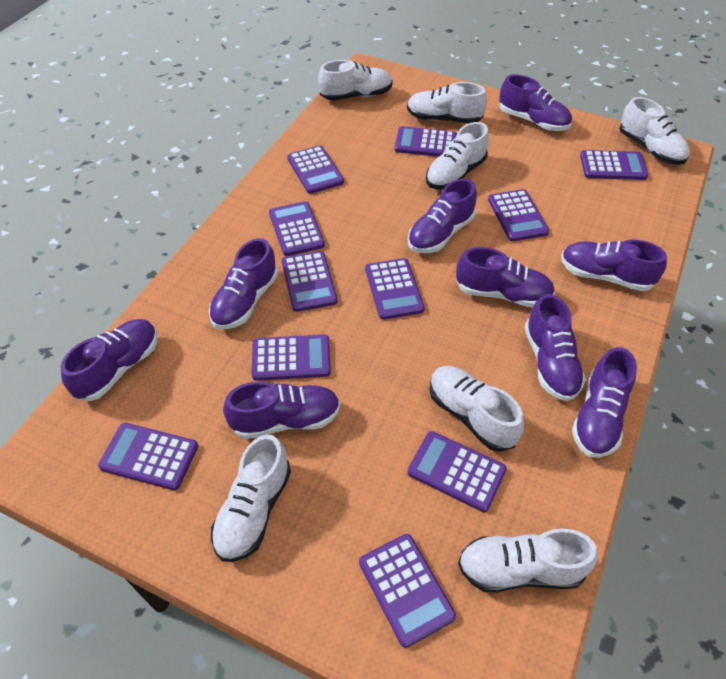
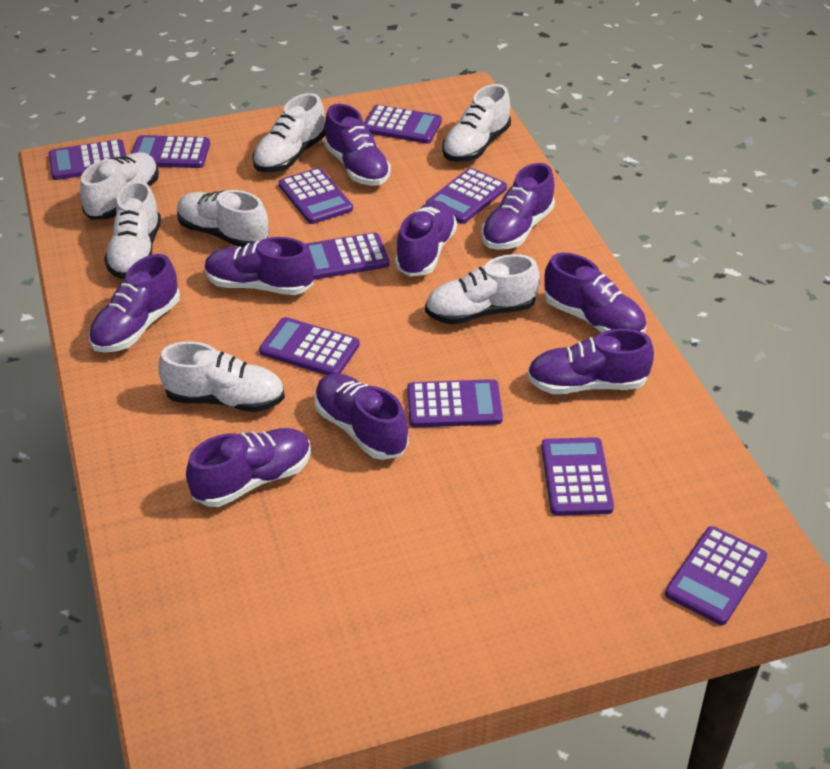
purple calculator: [98,423,198,490] [252,335,331,381] [269,201,325,256] [282,251,337,312] [287,145,344,194] [359,534,456,648] [365,258,425,320] [395,126,457,157] [407,431,507,512] [488,189,549,242] [580,150,648,180] = 11 -> [49,139,126,180] [131,135,210,168] [259,317,360,375] [279,168,353,224] [306,232,389,280] [364,105,442,144] [407,379,503,428] [426,168,507,224] [541,437,614,516] [665,526,767,625] = 10

